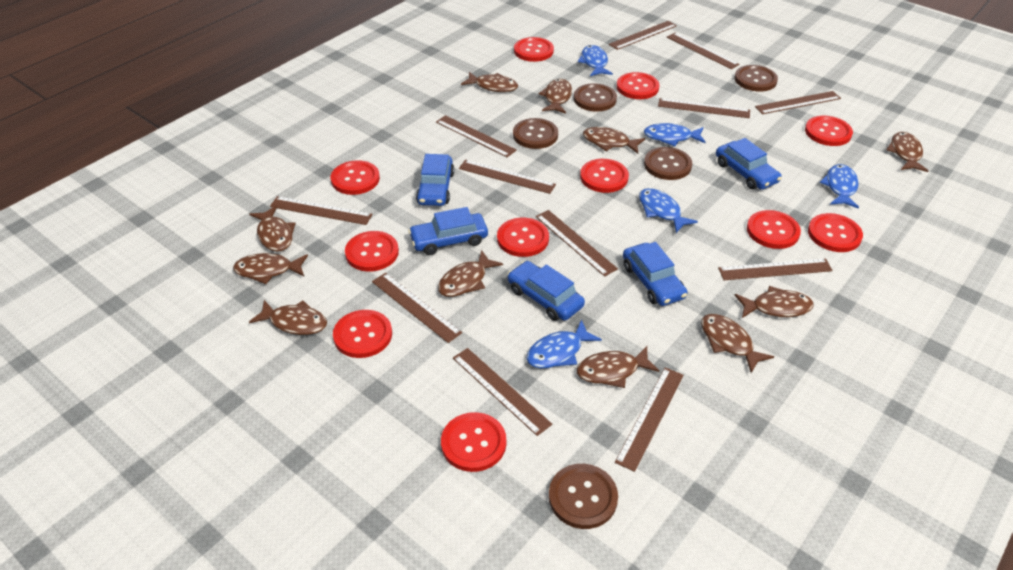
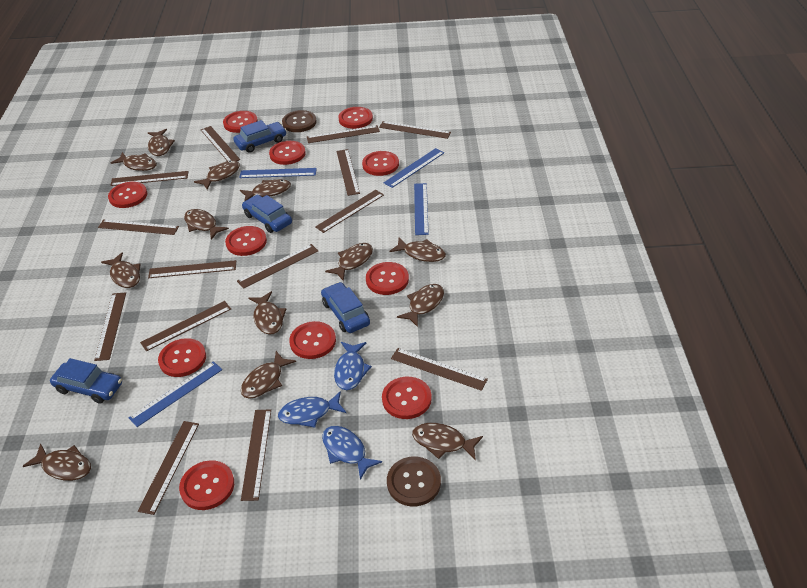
blue car: [408,207,488,255] [416,154,455,206] [507,261,585,321] [623,242,687,306] [716,138,782,190] = 5 -> [50,358,122,404] [233,120,287,153] [242,195,292,233] [321,282,370,333] = 4
blue fish: [527,319,602,368] [578,45,613,76] [639,188,698,233] [644,123,706,146] [820,164,859,209] = 5 -> [278,391,346,428] [322,426,382,480] [334,342,372,390] = 3
blue ruler: none = 0 -> [129,361,222,427] [239,168,317,178] [383,148,444,188] [414,183,429,235] = 4
brown button: [513,118,558,149] [549,464,618,529] [574,83,617,112] [644,147,692,180] [734,65,778,92] = 5 -> [282,110,317,132] [387,456,441,506] = 2
brown fish: [233,253,308,284] [249,206,296,252] [249,300,327,335] [438,250,503,297] [461,72,518,92] [539,79,572,113] [577,346,659,388] [583,127,645,154] [701,314,774,373] [735,286,814,318] [886,132,928,172] = 11 -> [23,443,91,481] [101,252,141,288] [111,152,157,171] [148,129,175,156] [184,209,229,240] [194,160,240,190] [240,179,291,201] [241,351,296,399] [249,291,286,335] [325,243,373,281] [389,238,446,262] [397,284,444,327] [412,423,483,460] = 13
brown ruler: [270,196,373,225] [372,273,462,343] [436,115,517,157] [453,348,552,436] [459,160,556,194] [536,210,618,277] [609,21,677,50] [615,368,683,472] [658,98,750,118] [667,33,739,69] [718,258,833,280] [755,91,841,114] = 12 -> [94,292,126,361] [98,219,179,235] [110,171,188,186] [138,421,199,515] [140,301,231,351] [148,260,236,278] [201,126,240,161] [237,244,318,289] [241,410,271,501] [307,125,380,143] [315,190,384,233] [336,149,360,196] [379,121,451,139] [391,348,488,391] = 14

